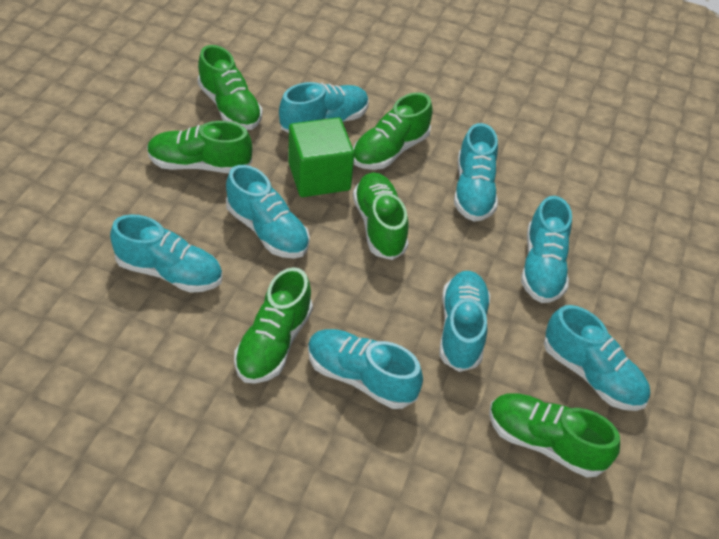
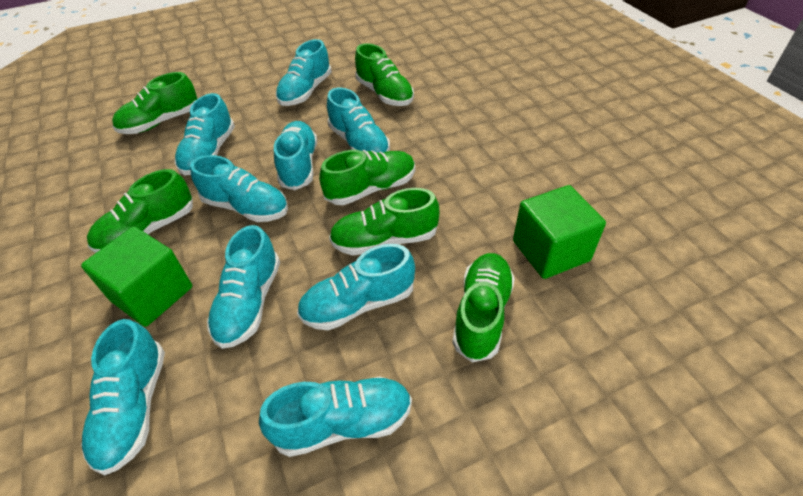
green cube: [288,117,354,197] = 1 -> [81,227,192,327] [513,185,606,279] = 2
turquoise shoe: [110,214,222,293] [226,165,310,259] [279,82,369,133] [308,329,423,409] [439,271,490,372] [454,123,498,222] [521,196,572,303] [544,305,650,411] = 8 -> [81,319,165,476] [175,93,235,176] [190,155,288,222] [207,225,280,349] [259,376,412,457] [274,121,317,190] [276,39,332,106] [297,244,415,330] [327,88,390,153] = 9

